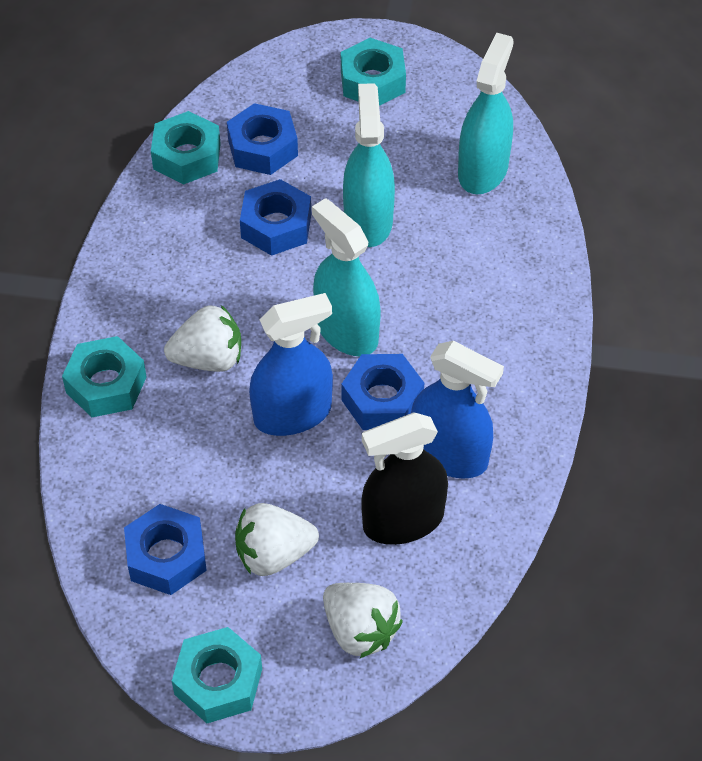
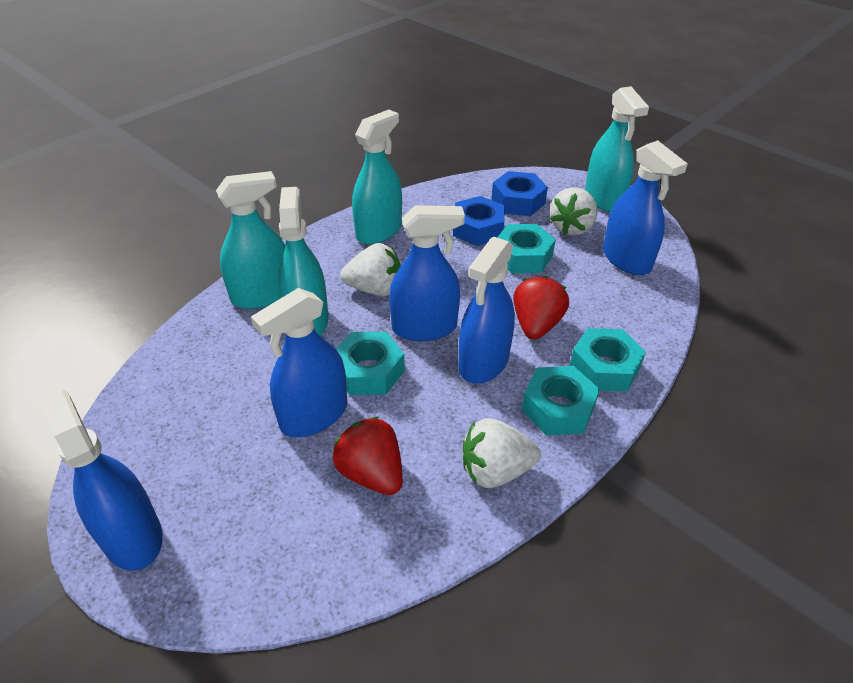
black spray bottle: [361,412,448,545] = 1 -> none = 0
blue nut: [124,504,207,595] [227,103,298,175] [240,179,311,256] [341,354,424,430] = 4 -> [453,196,505,246] [491,171,548,216] = 2
blue spray bottle: [249,293,333,436] [411,341,504,479] = 2 -> [40,389,163,571] [251,288,347,437] [389,205,465,341] [458,237,515,384] [603,140,688,275] = 5
red strawberry: none = 0 -> [333,417,403,495] [513,276,569,340] = 2
turquoise spray bottle: [312,198,381,356] [343,83,395,247] [458,33,514,194] = 3 -> [216,171,285,309] [278,187,329,336] [352,110,402,245] [585,86,649,212] = 4

